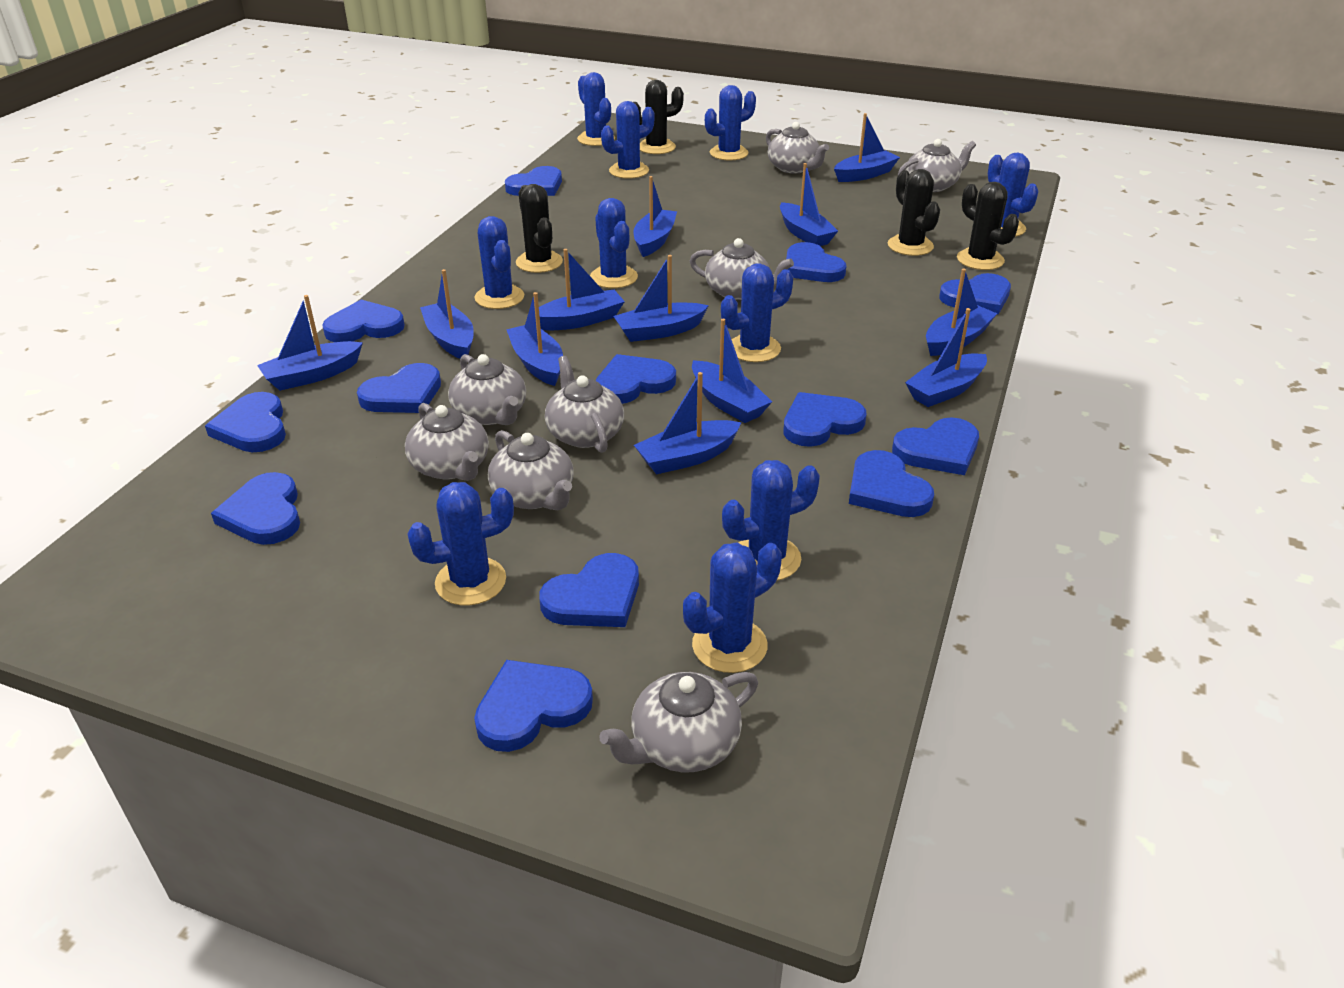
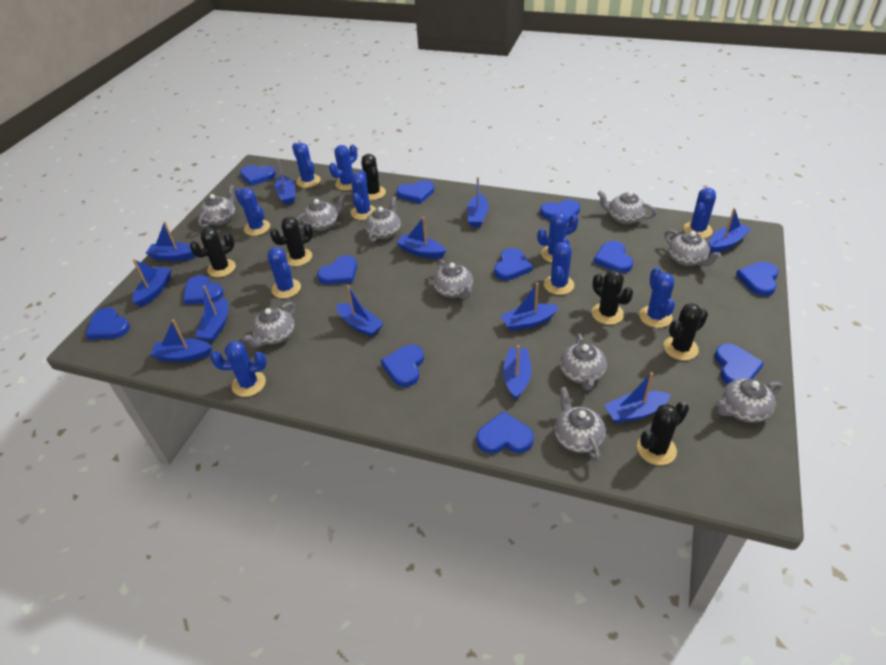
black cactus: [516,184,563,273] [633,80,684,154] [888,169,940,256] [957,182,1019,270] = 4 -> [190,228,236,277] [270,217,313,266] [361,154,386,200] [592,270,633,325] [637,401,689,465] [663,303,708,360] = 6
blue heart: [205,392,286,452] [211,472,300,545] [322,300,405,342] [357,363,441,413] [474,660,593,752] [505,166,562,196] [539,553,639,627] [596,354,676,404] [783,392,867,447] [786,242,846,282] [849,450,934,517] [892,417,979,475] [939,273,1011,315] = 13 -> [86,308,130,340] [183,275,223,305] [240,165,276,186] [317,255,357,285] [381,345,424,387] [397,180,434,204] [476,411,534,454] [494,248,533,280] [540,200,580,224] [593,241,633,273] [715,343,764,384] [736,262,779,296] = 12
grey teapot: [405,403,489,481] [448,354,526,425] [488,430,573,510] [545,356,624,453] [599,672,758,772] [690,238,794,300] [766,122,829,174] [898,139,976,192] = 8 -> [198,185,235,227] [243,302,295,348] [296,194,346,231] [365,196,401,242] [433,259,473,299] [554,387,606,462] [560,333,607,390] [597,191,657,224] [664,230,721,266] [715,378,782,423] = 10

